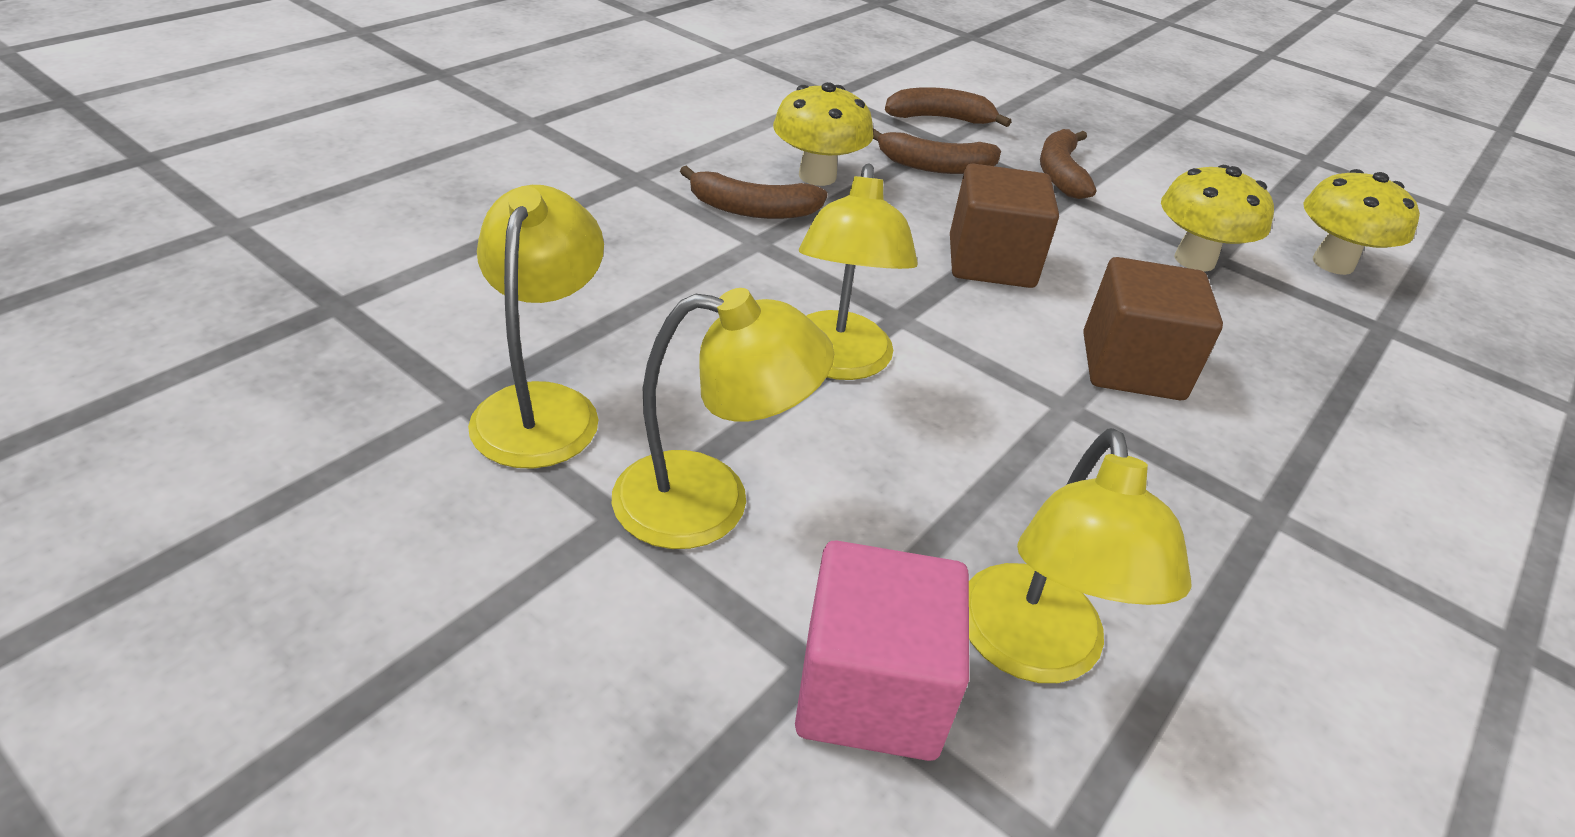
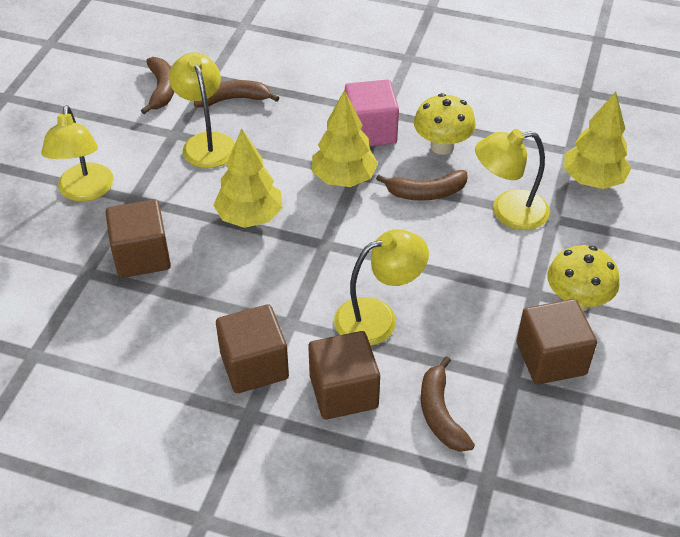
brown cube: [950,164,1059,288] [1084,257,1223,400] = 2 -> [105,199,171,278] [216,304,289,393] [308,331,380,420] [516,299,597,385] = 4
yellow mushroom: [773,82,874,186] [1161,165,1274,272] [1303,169,1420,275] = 3 -> [414,93,476,155] [547,245,620,312] = 2
yellow tree: none = 0 -> [213,128,283,228] [312,90,378,187] [564,92,631,189] = 3

